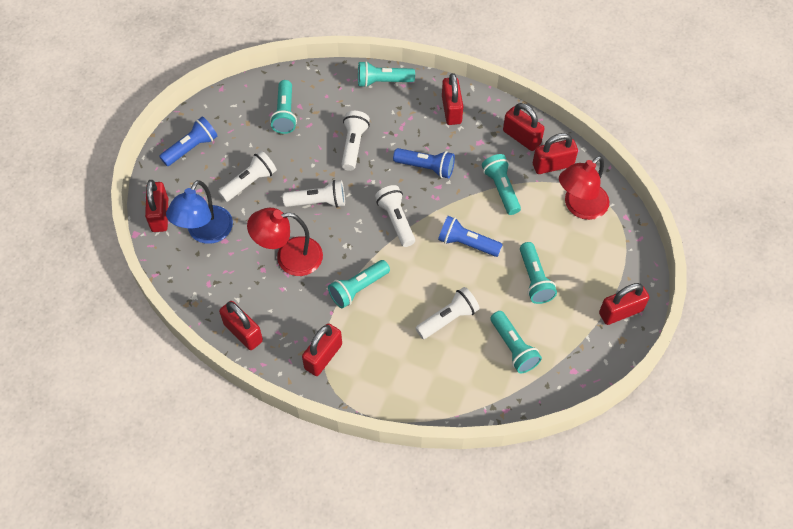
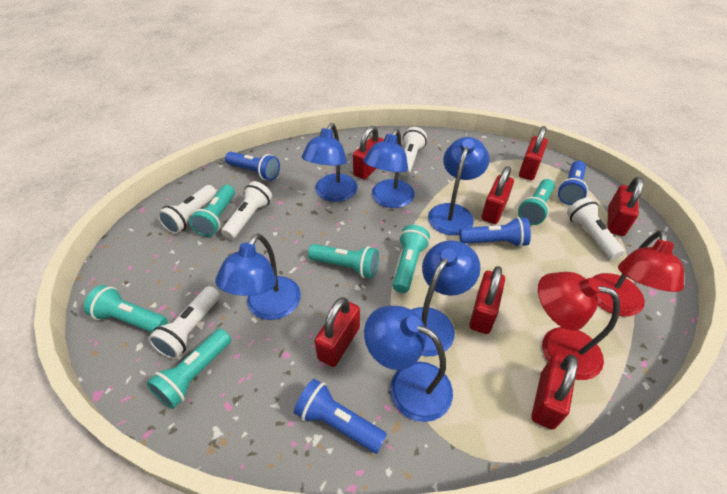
blue flashlight: [159,117,217,166] [393,148,455,178] [438,216,503,257] = 3 -> [225,152,280,181] [294,379,387,453] [459,217,531,247] [558,161,588,205] = 4
blue lamp: [166,180,233,244] = 1 -> [215,233,301,320] [302,123,358,202] [363,129,415,208] [364,306,453,422] [411,240,481,356] [428,137,490,235] = 6

